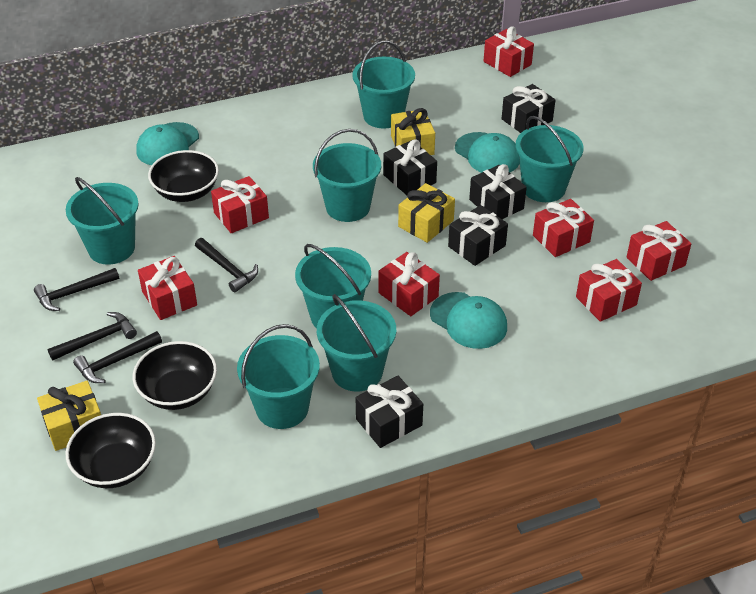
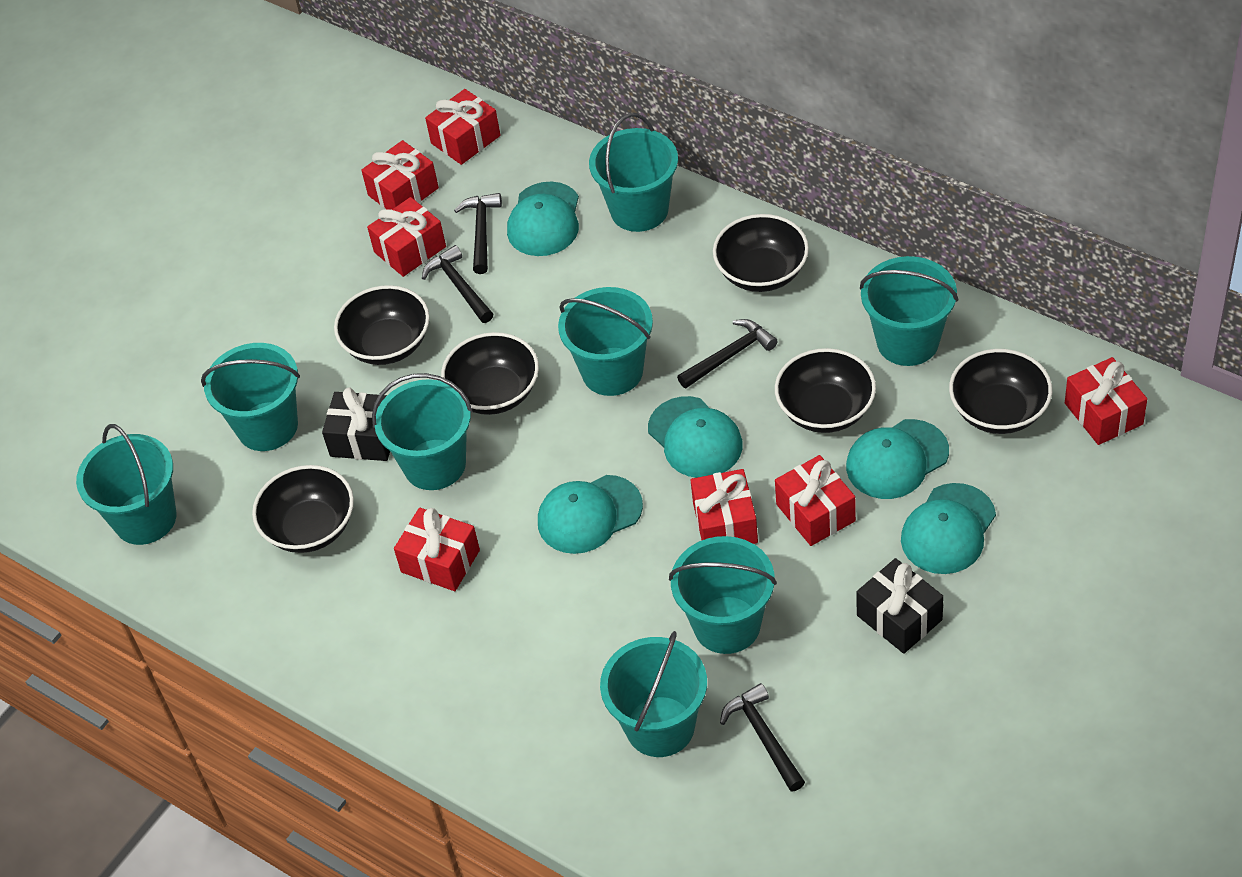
black bowl: [65,413,156,488] [133,341,217,410] [148,150,219,202] = 3 -> [252,465,354,553] [334,285,430,365] [441,332,539,415] [713,214,809,292] [775,348,876,433] [949,349,1052,434] = 6
black gift: [356,375,423,448] [383,139,437,195] [448,205,508,266] [469,164,527,219] [501,84,556,133] = 5 -> [322,388,390,461] [856,558,944,654] = 2
turquoise bucket: [66,177,139,265] [237,324,320,429] [295,244,371,328] [313,129,381,222] [317,294,396,392] [352,41,415,129] [516,116,584,202] = 7 -> [76,424,176,545] [201,343,300,451] [372,373,473,490] [558,287,653,396] [589,113,678,232] [600,631,707,757] [669,536,777,654] [860,256,958,366] = 8
turquoise cap: [136,122,199,165] [430,292,507,349] [455,132,520,173] = 3 -> [507,182,579,256] [538,475,643,554] [648,396,743,478] [846,419,949,499] [901,483,996,574] = 5
yellow gift: [37,381,101,451] [391,108,435,155] [398,183,455,243] = 3 -> none = 0

